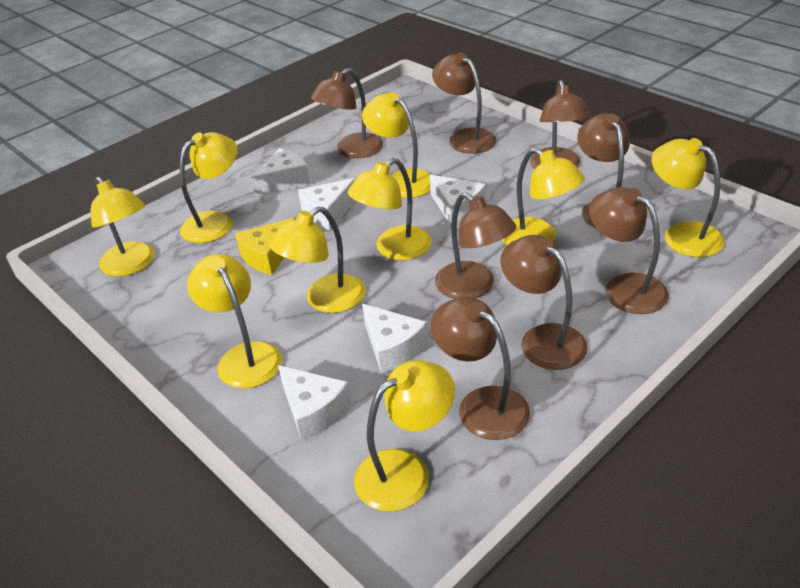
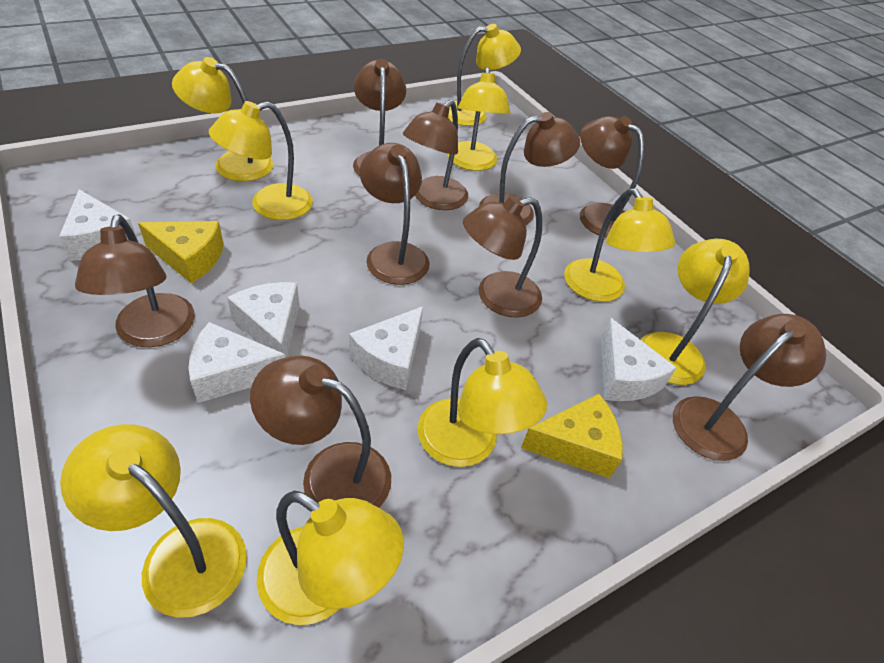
brown lamp: [311,68,383,158] [431,297,530,440] [432,52,497,154] [435,193,516,299] [500,235,588,370] [530,80,591,169] [577,113,630,228] [589,187,669,314] = 8 -> [75,214,195,347] [250,356,391,507] [353,59,406,176] [360,143,430,285] [403,100,469,210] [463,196,542,318] [479,112,580,225] [580,116,644,238] [673,314,826,461] = 9
yellow cheese: [235,217,296,275] = 1 -> [138,221,224,283] [521,394,623,478] = 2

